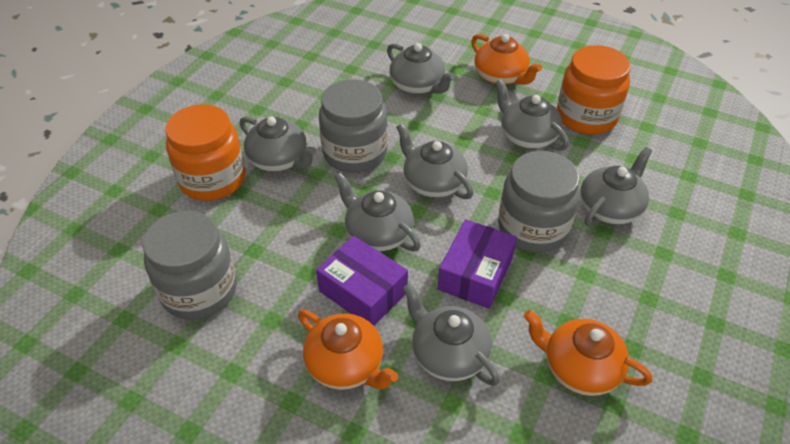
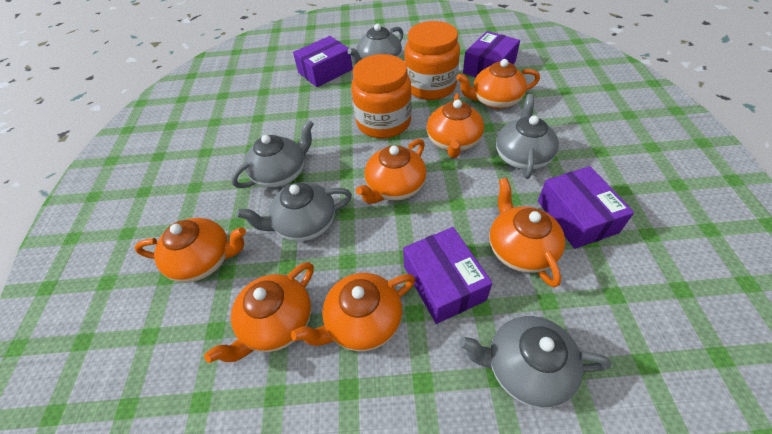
grey jar: [143,211,237,320] [319,79,388,173] [498,151,580,253] = 3 -> none = 0
grey teapot: [240,117,316,172] [335,172,421,251] [387,43,455,95] [396,123,473,199] [403,283,500,386] [495,79,569,151] [580,147,652,226] = 7 -> [231,120,314,188] [237,182,352,241] [347,24,404,65] [459,316,611,408] [496,94,559,179] = 5
orange teapot: [298,310,398,390] [471,34,542,85] [524,310,652,396] = 3 -> [134,218,246,282] [204,262,314,363] [291,273,415,351] [356,139,427,204] [427,93,484,158] [456,59,540,109] [489,178,565,287] = 7
purple box: [316,236,408,326] [438,219,517,309] = 2 -> [293,36,353,87] [403,227,492,324] [463,31,520,77] [538,166,634,249] = 4

